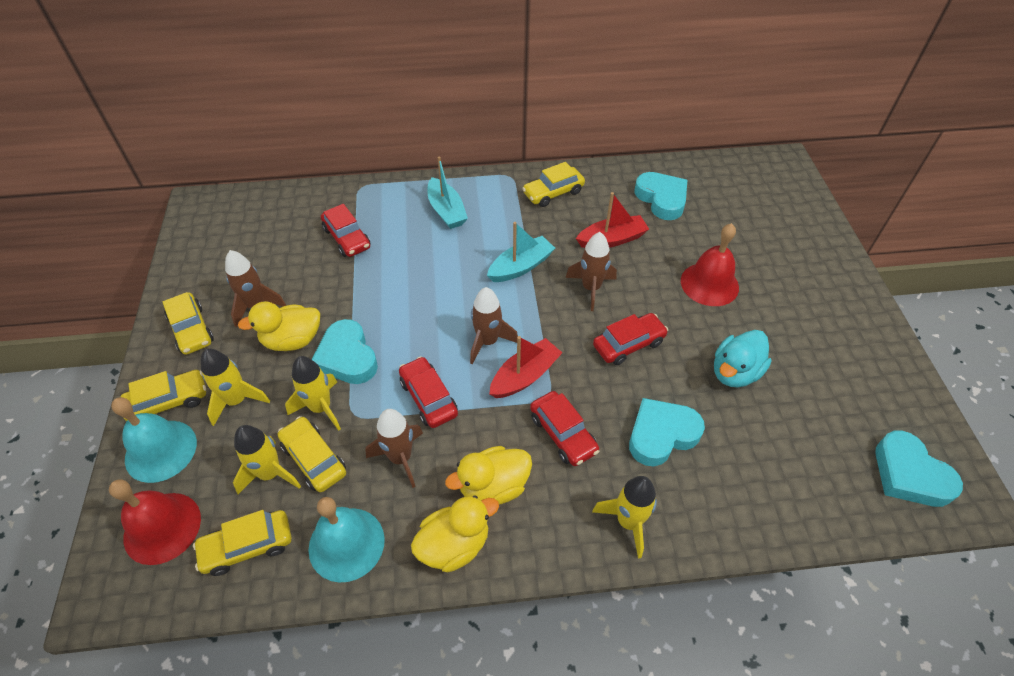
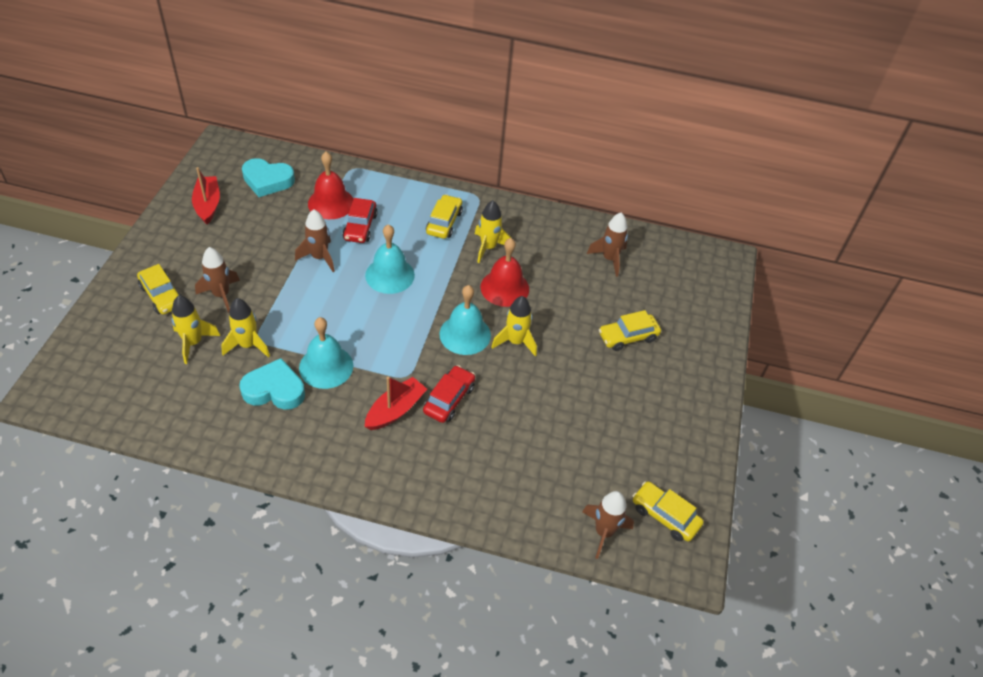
red car: [321,204,371,257] [399,356,458,428] [530,391,599,466] [593,313,668,365] = 4 -> [343,198,378,243] [423,365,475,423] = 2
turquoise bell: [111,397,197,483] [308,497,385,582] = 2 -> [299,317,353,389] [365,224,415,294] [439,285,491,355] = 3
turquoise boat: [428,156,468,229] [487,222,555,282] = 2 -> none = 0
turquoise duck: [714,330,772,388] = 1 -> none = 0
turquoise heart: [312,319,378,384] [629,398,705,466] [635,172,688,220] [875,430,963,507] = 4 -> [239,358,305,410] [242,158,295,197] = 2
yellow car: [121,370,206,421] [163,292,214,355] [193,510,291,576] [278,416,346,492] [522,162,585,207] = 5 -> [137,264,182,315] [426,194,463,239] [599,310,661,351] [633,481,704,542] = 4
yellow duck: [238,301,320,351] [411,495,499,572] [445,446,532,505] = 3 -> none = 0

